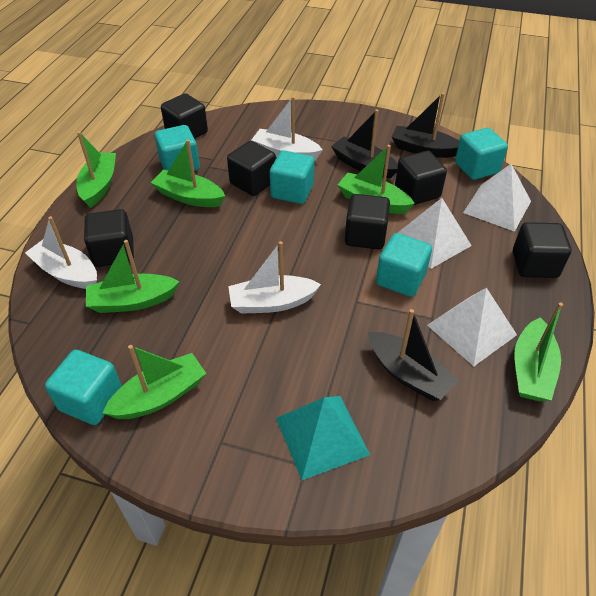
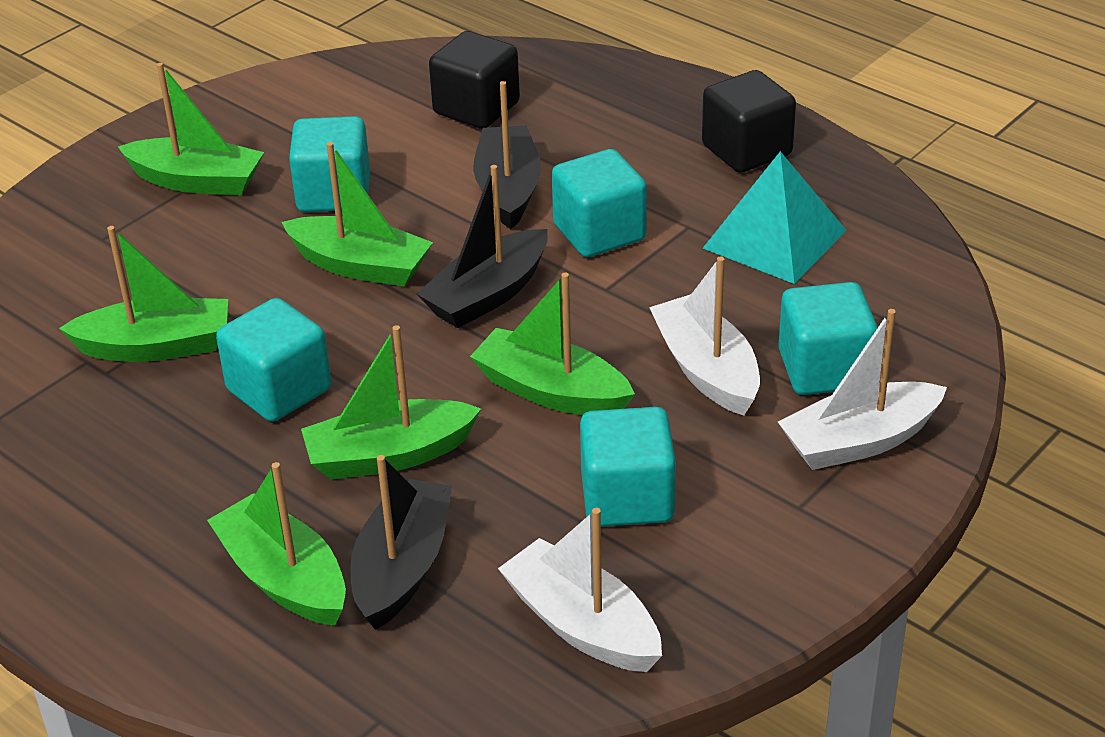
black cube: [84,209,134,267] [161,93,208,139] [227,141,276,196] [345,194,390,250] [395,151,447,205] [513,222,571,278] = 6 -> [429,31,520,129] [702,70,796,173] = 2
white pyramid: [398,198,472,269] [427,288,517,366] [463,164,531,232] = 3 -> none = 0

